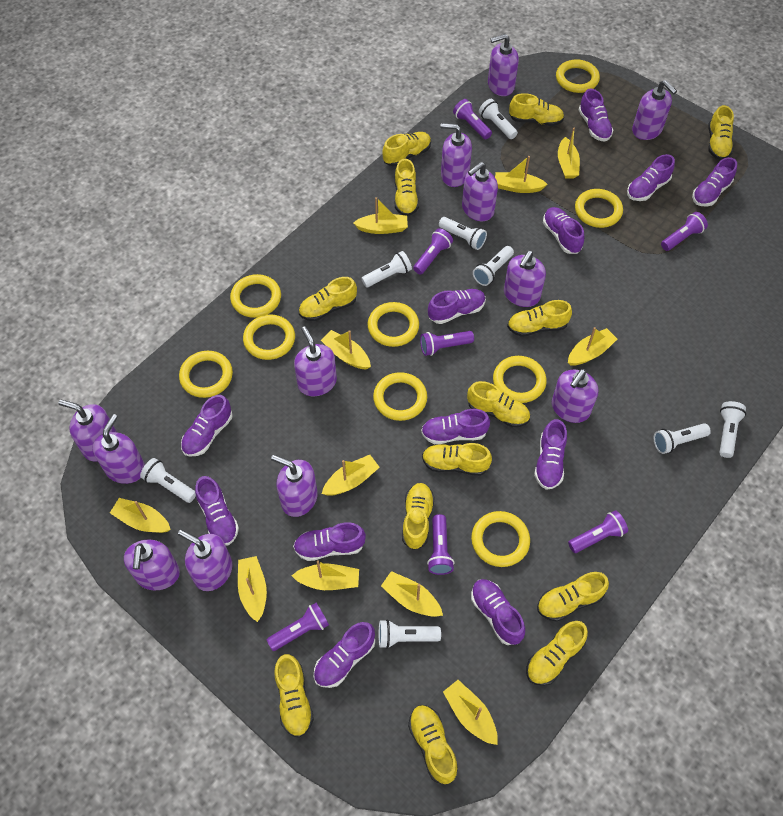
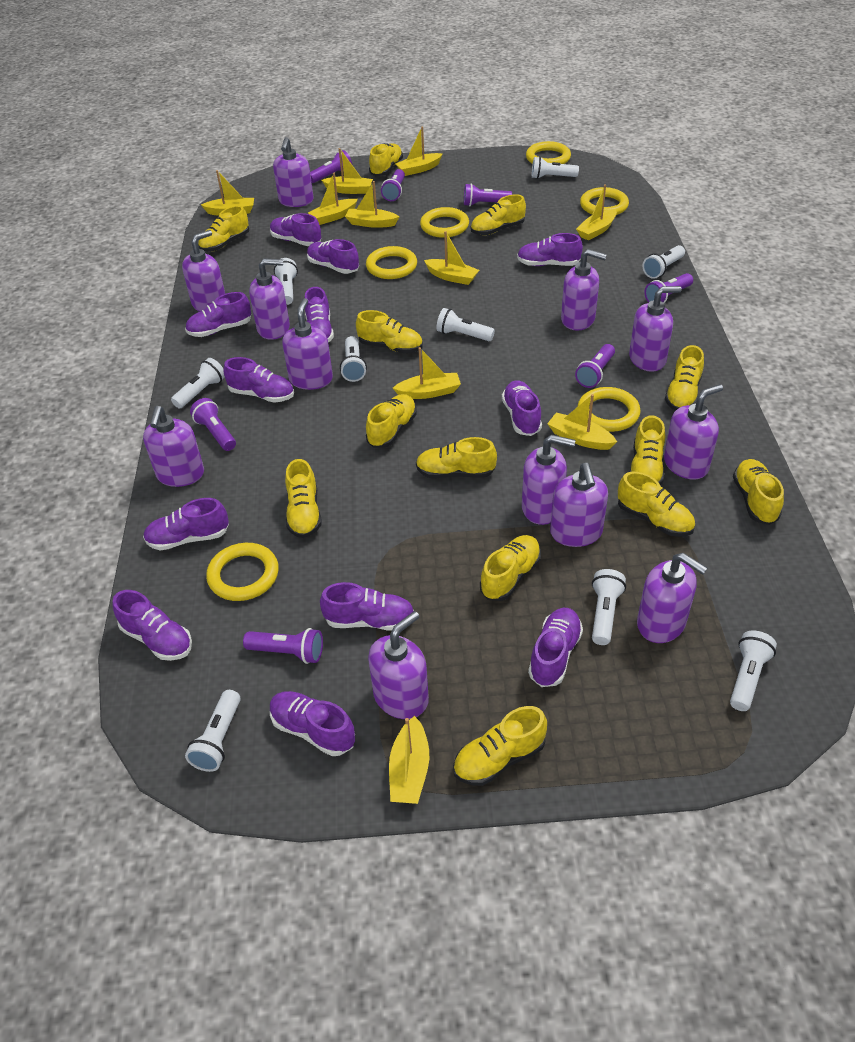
white flashlight: [140,458,196,503] [361,251,412,287] [379,620,441,649] [439,217,487,250] [473,246,514,286] [479,99,518,139] [654,423,711,454] [719,401,746,458] = 8 -> [171,358,225,409] [185,690,241,772] [274,258,298,305] [340,336,367,382] [436,308,495,341] [532,157,579,179] [592,569,626,645] [643,245,685,279] [730,630,777,711] = 9
yellow boat: [110,498,171,533] [238,556,267,622] [291,560,359,590] [321,330,371,370] [322,455,380,495] [353,197,408,234] [381,571,443,617] [443,680,498,745] [495,156,548,193] [558,128,580,179] [568,327,617,366] = 11 -> [201,170,254,216] [308,173,358,225] [321,148,373,194] [345,181,399,228] [389,716,429,804] [393,347,461,399] [395,126,443,176] [424,231,479,285] [547,394,617,450] [576,184,617,241] = 10
yellow ring: [179,351,233,398] [230,274,281,318] [243,315,295,360] [368,302,419,347] [373,372,427,421] [471,511,530,567] [493,356,547,403] [556,59,600,93] [575,189,623,228] = 9 -> [206,543,279,601] [366,246,417,279] [420,207,469,238] [526,141,571,164] [577,387,641,432] [580,187,629,215] = 6

